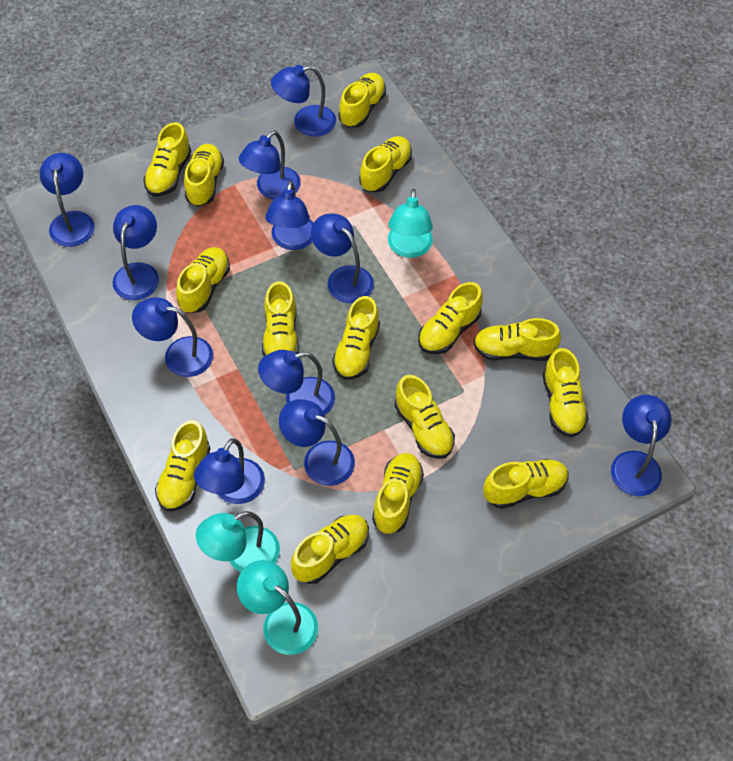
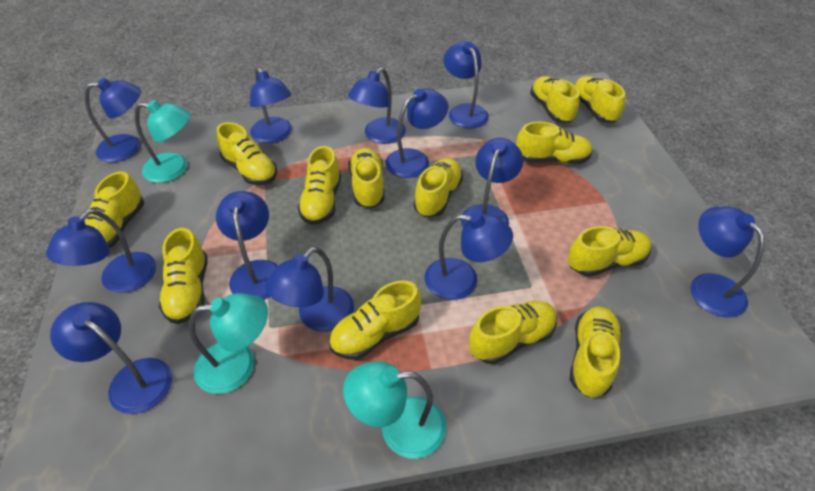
blue lamp: [39,153,95,247] [113,205,159,300] [132,297,213,377] [194,438,265,504] [239,131,301,200] [258,350,335,415] [265,181,313,250] [271,65,336,137] [279,399,355,486] [311,214,374,303] [611,395,672,496] = 11 -> [46,209,156,293] [50,302,172,414] [84,78,141,162] [216,191,278,300] [250,67,292,144] [265,247,354,332] [348,68,406,144] [385,89,448,178] [425,212,513,300] [443,41,489,128] [461,138,523,227] [690,207,765,317] = 12
yellow shoe: [143,122,191,196] [155,420,211,511] [176,247,230,313] [184,144,224,206] [262,281,299,356] [291,515,369,584] [332,296,380,380] [338,73,386,127] [359,136,412,192] [372,453,424,534] [395,375,455,459] [418,282,483,354] [473,318,561,361] [483,459,568,509] [542,348,589,437] = 15 -> [84,171,144,248] [159,228,208,324] [216,122,277,185] [298,146,341,225] [329,281,421,360] [349,148,385,208] [413,158,463,217] [469,301,557,364] [516,122,593,164] [530,76,580,123] [568,226,651,277] [570,306,622,397] [575,76,625,123] = 13

